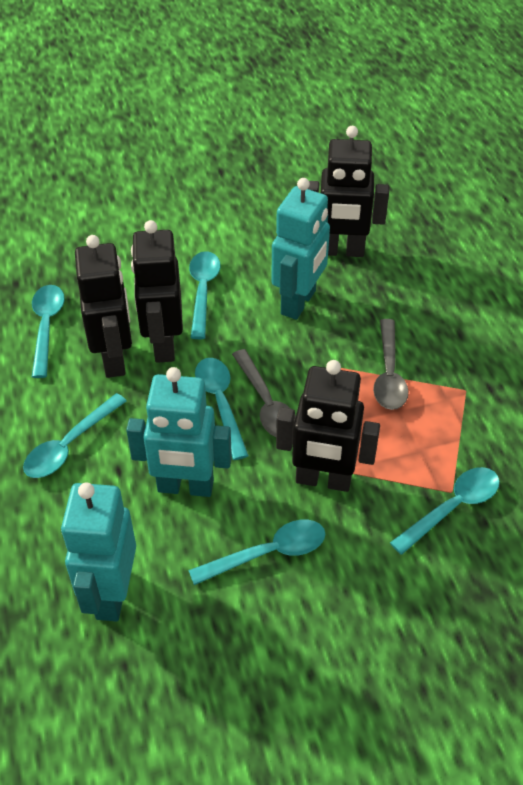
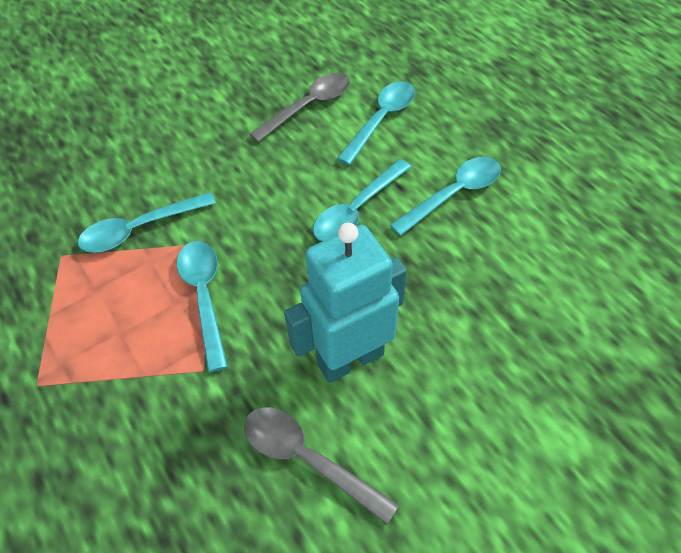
black robot: [75,235,132,378] [131,220,183,363] [276,360,380,492] [308,126,389,257] = 4 -> none = 0
turquoise robot: [61,483,136,622] [126,367,232,497] [271,178,330,320] = 3 -> [284,223,407,383] = 1
turquoise spoon: [23,393,127,478] [32,285,64,378] [188,519,325,585] [189,251,221,339] [195,358,249,460] [390,467,500,555] = 6 -> [78,192,216,253] [177,241,228,372] [313,159,411,241] [337,81,415,165] [390,157,501,236] = 5

